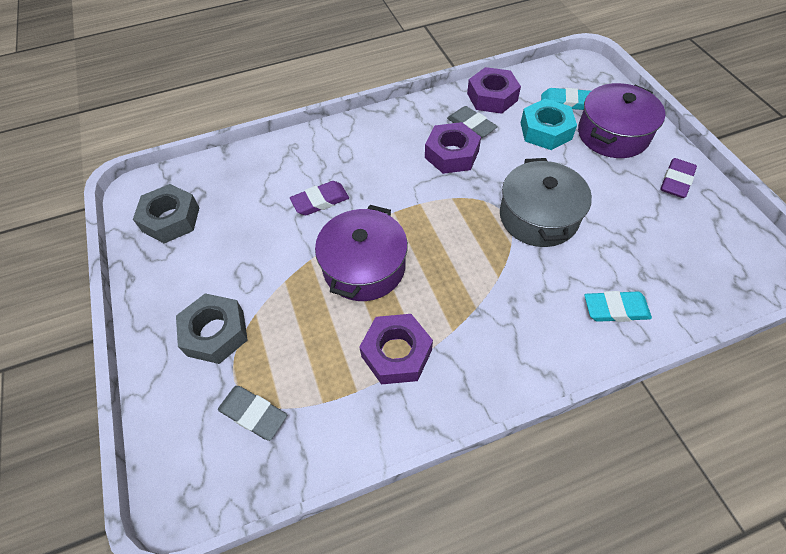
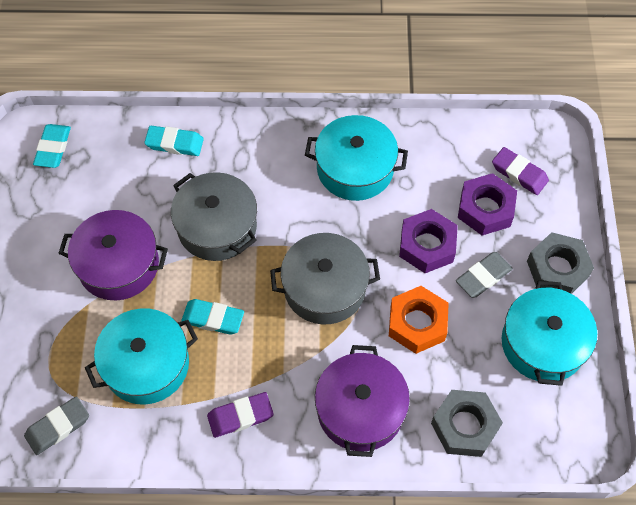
grey pot: [500,158,592,247] = 1 -> [171,172,257,261] [270,233,380,324] = 2
orange nut: none = 0 -> [389,286,449,354] = 1
purple nut: [359,314,433,384] [425,122,481,174] [467,67,521,114] = 3 -> [399,209,458,273] [458,173,517,236] = 2
turquoise eraser: [541,88,591,110] [584,291,652,322] = 2 -> [33,124,71,168] [144,126,204,156] [181,299,244,335] = 3
turquoise nut: [521,99,577,150] = 1 -> none = 0
turquoise pot: none = 0 -> [85,308,198,404] [305,115,408,201] [502,280,597,386] = 3

